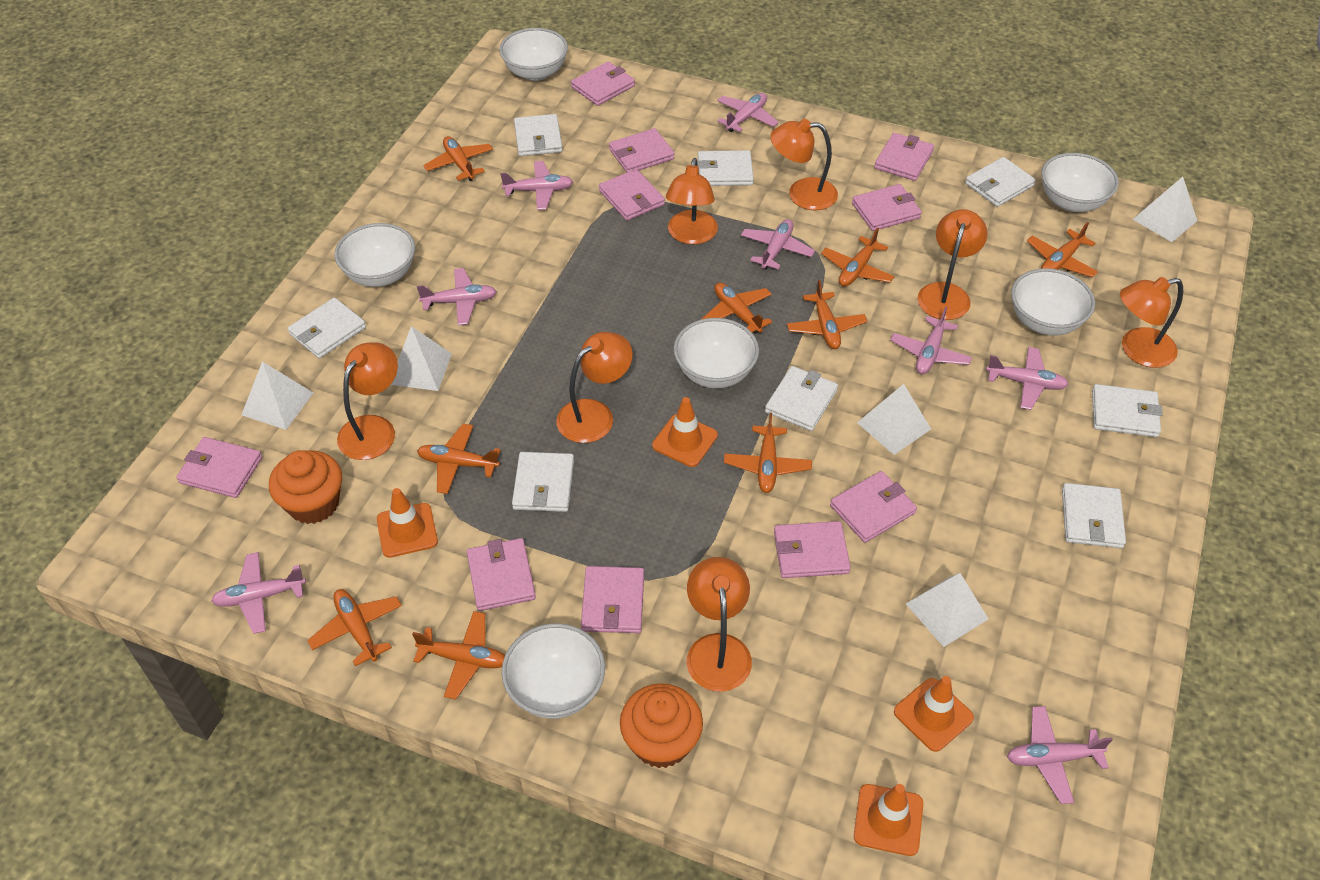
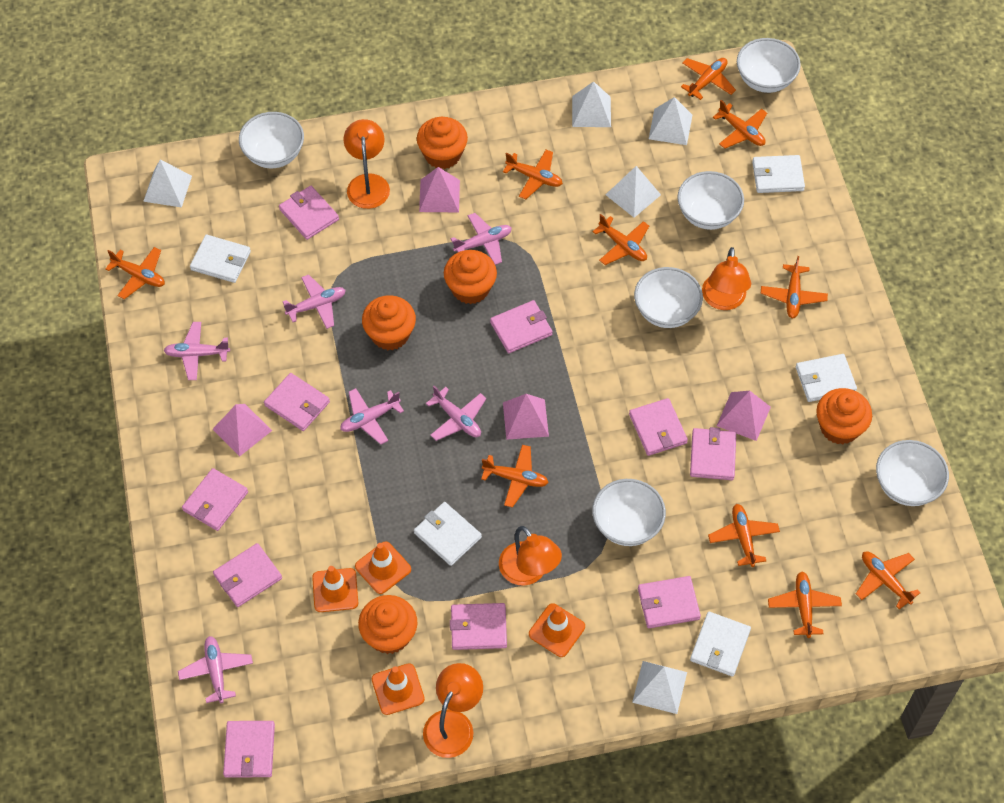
orange cupcake: [269,450,342,524] [620,683,703,769] = 2 -> [358,595,417,654] [362,295,416,350] [417,117,468,169] [444,250,497,304] [816,388,872,445] = 5
orange lamp: [337,343,398,460] [556,332,633,443] [666,158,718,244] [687,557,752,692] [770,119,838,210] [918,209,988,320] [1120,277,1183,368] = 7 -> [343,119,390,209] [423,663,483,758] [499,526,562,586] [702,247,751,310] = 4
orange plane: [307,589,402,666] [412,611,505,699] [417,424,501,494] [423,136,493,181] [702,283,772,334] [724,413,812,493] [787,280,867,349] [821,228,895,287] [1027,222,1098,277] = 9 -> [105,247,165,299] [481,445,549,508] [503,150,563,199] [593,214,649,265] [681,58,736,100] [708,504,780,567] [713,100,767,148] [761,256,828,319] [768,571,842,638] [856,551,920,609] = 10
pink plane: [211,552,306,634] [417,268,497,325] [500,161,573,210] [717,93,779,132] [741,219,815,270] [890,307,972,374] [986,347,1069,410] [1007,706,1113,804] = 8 -> [164,322,230,380] [178,636,253,703] [283,275,346,329] [340,388,404,444] [426,386,487,441] [451,213,512,265] = 6
pink pyramid: none = 0 -> [212,404,272,457] [419,167,460,212] [503,394,549,440] [717,391,771,441] = 4
white wallet: [288,297,366,358] [512,452,574,512] [514,114,562,156] [697,150,754,186] [765,366,838,431] [965,157,1036,207] [1062,483,1126,548] [1092,384,1163,437] = 8 -> [190,235,251,283] [414,502,482,566] [690,612,751,677] [752,155,805,193] [796,354,857,402] = 5

